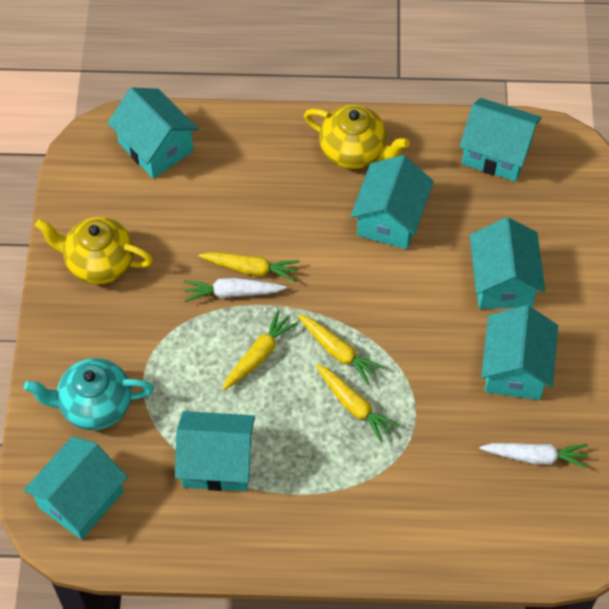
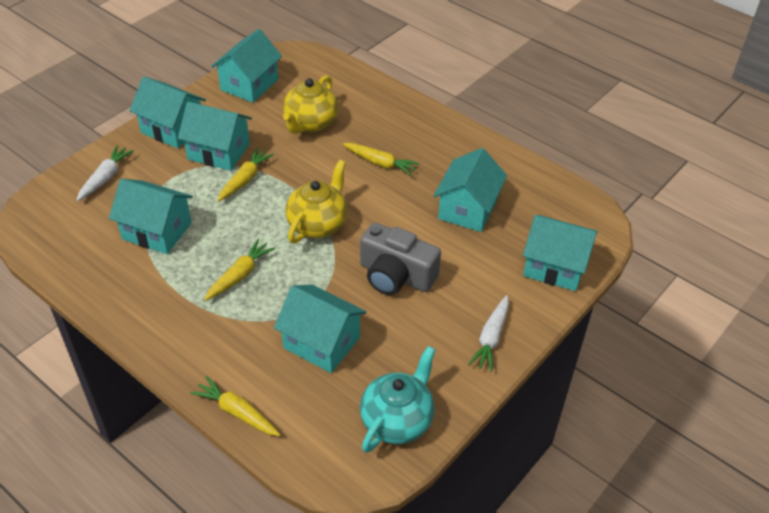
grey camera: none = 0 -> [360,222,441,295] = 1

